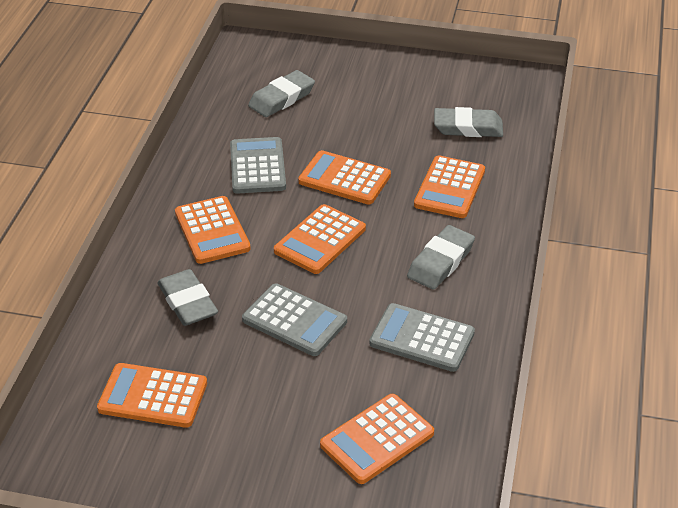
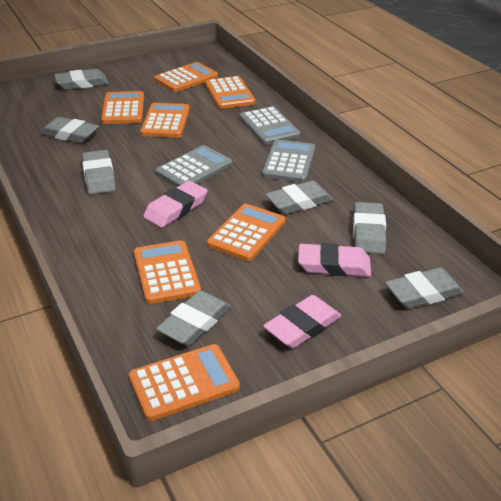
grey eraser: [157,269,218,326] [248,70,315,117] [407,225,475,289] [434,107,503,137] = 4 -> [40,117,99,143] [54,69,109,90] [82,150,116,194] [156,290,231,346] [265,181,333,214] [353,202,386,254] [385,267,464,309] = 7
orange calculator: [97,363,207,428] [175,196,251,264] [274,204,366,274] [298,150,391,205] [320,394,434,484] [414,155,485,218] = 6 -> [101,91,144,124] [129,344,240,421] [134,240,201,304] [140,103,190,138] [155,62,218,92] [205,76,255,109] [207,204,286,261] = 7
pink eraser: none = 0 -> [143,181,208,228] [263,295,341,348] [298,243,371,277] = 3

